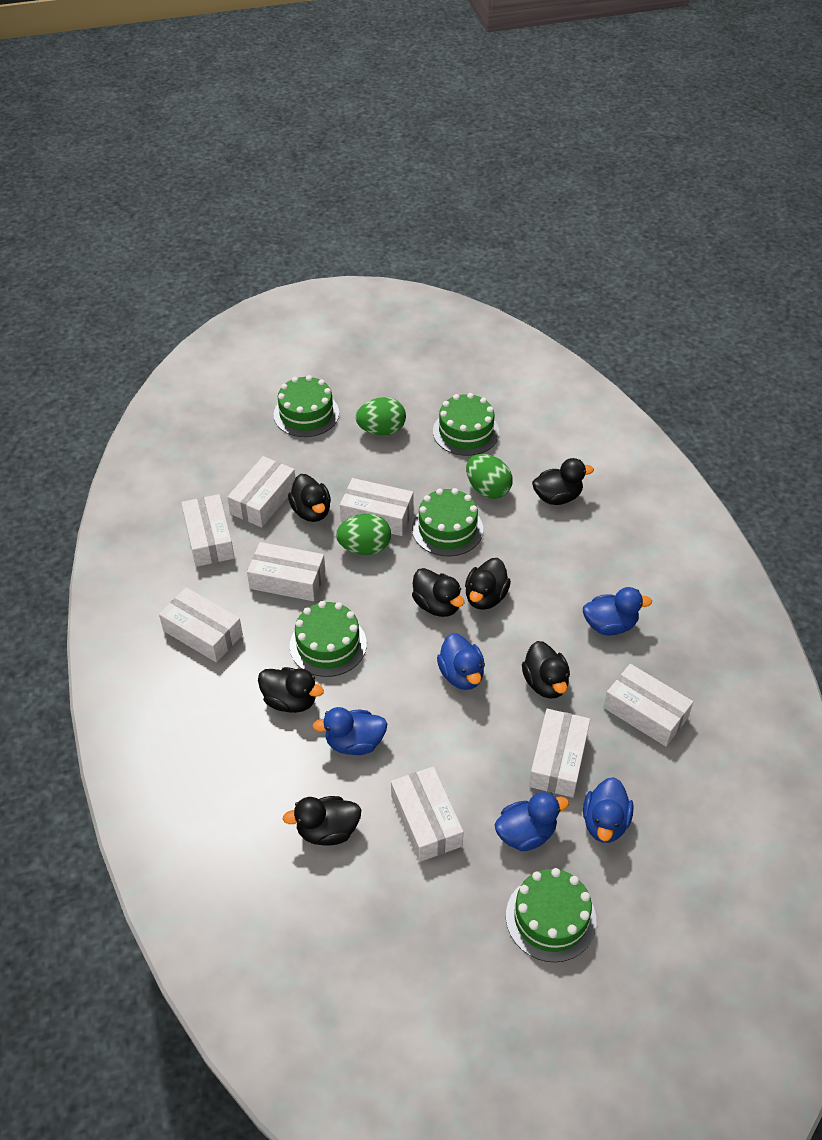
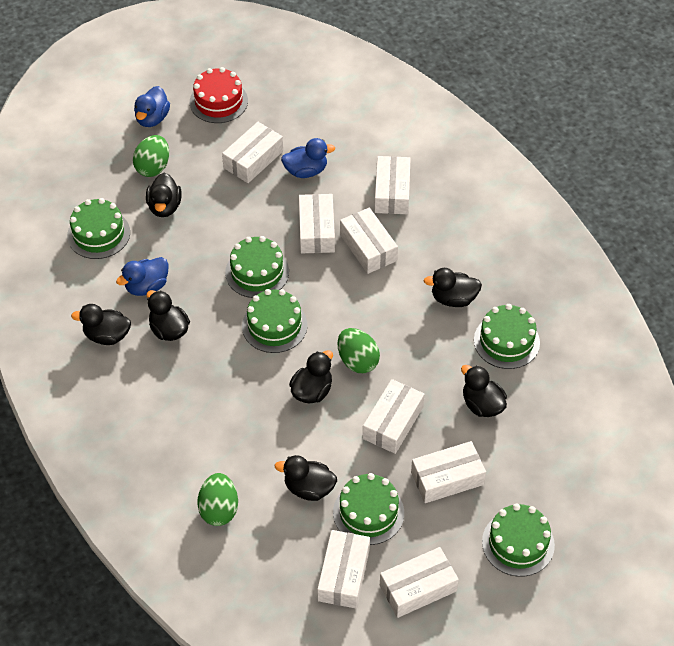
blue duck: [312,707,387,755] [437,633,485,690] [495,792,569,851] [583,587,652,635] [583,777,634,843] = 5 -> [116,257,169,296] [134,86,170,127] [281,138,335,178] = 3
green cake: [273,375,339,437] [290,601,367,677] [412,488,483,556] [433,393,499,456] [506,868,597,962] = 5 -> [67,198,130,259] [225,236,289,298] [242,289,308,353] [333,473,404,545] [474,304,540,369] [482,503,555,577] = 6
red cake: none = 0 -> [190,67,248,123] = 1

